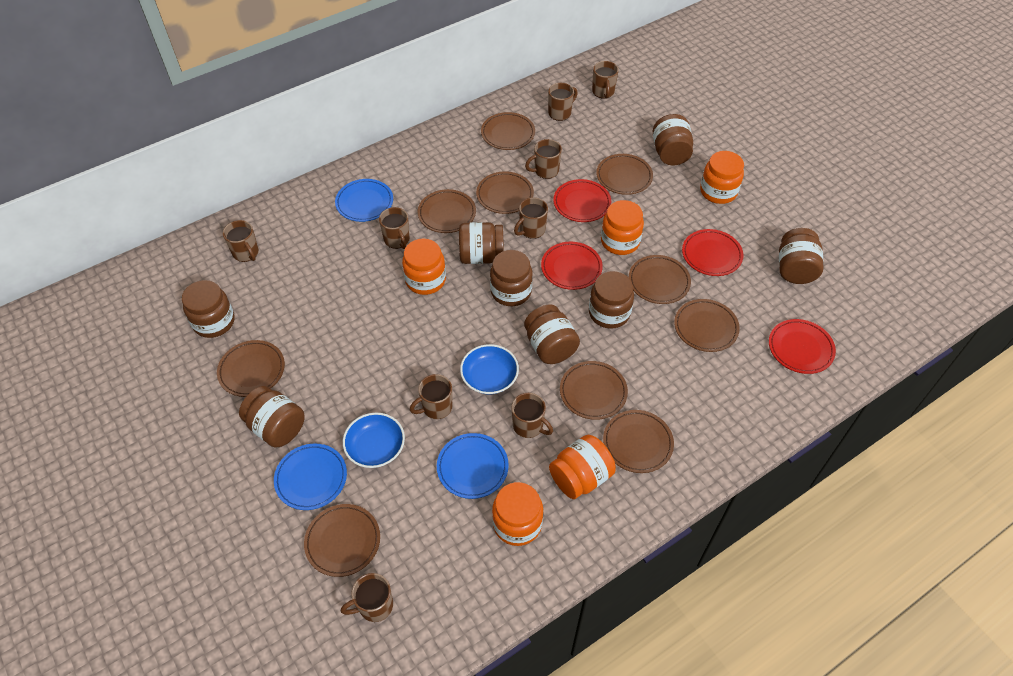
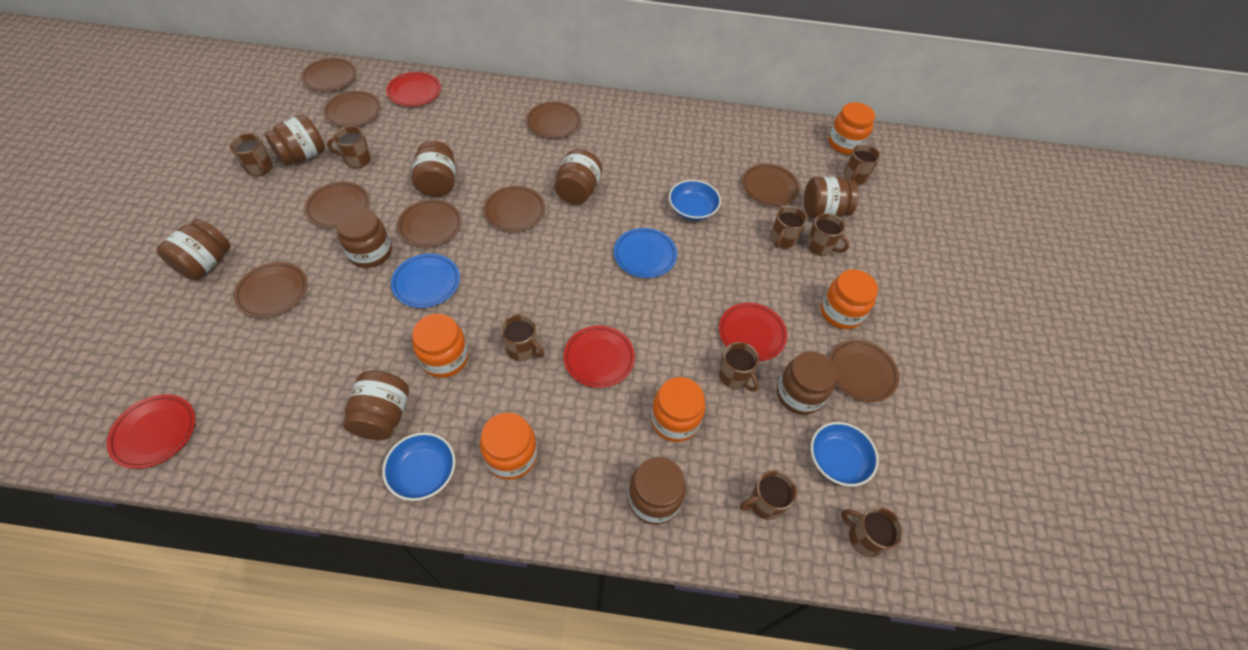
blue bowl: [343,413,405,468] [460,344,519,394] = 2 -> [382,432,455,501] [669,180,721,220] [811,422,879,486] = 3
blue plate: [274,444,347,510] [335,179,393,222] [437,433,509,499] = 3 -> [391,254,460,308] [614,228,677,278] = 2
brown jar: [182,280,234,338] [239,386,304,448] [459,222,504,264] [490,250,533,306] [524,304,580,364] [589,271,634,329] [653,114,693,165] [779,228,824,284] = 8 -> [157,219,231,280] [265,114,325,166] [336,208,392,268] [343,371,409,440] [412,141,456,197] [554,149,602,205] [628,457,686,525] [777,352,837,415] [804,177,858,218] = 9
brown plate: [217,340,285,397] [304,504,380,577] [418,189,476,233] [476,171,534,214] [481,112,535,150] [560,361,628,420] [596,154,653,195] [603,410,674,473] [629,255,691,304] [674,299,740,352] = 10 -> [234,262,307,318] [301,58,357,92] [304,182,370,228] [323,91,381,127] [397,199,462,247] [484,186,546,232] [526,102,581,139] [742,164,800,206] [829,340,899,402] = 9

